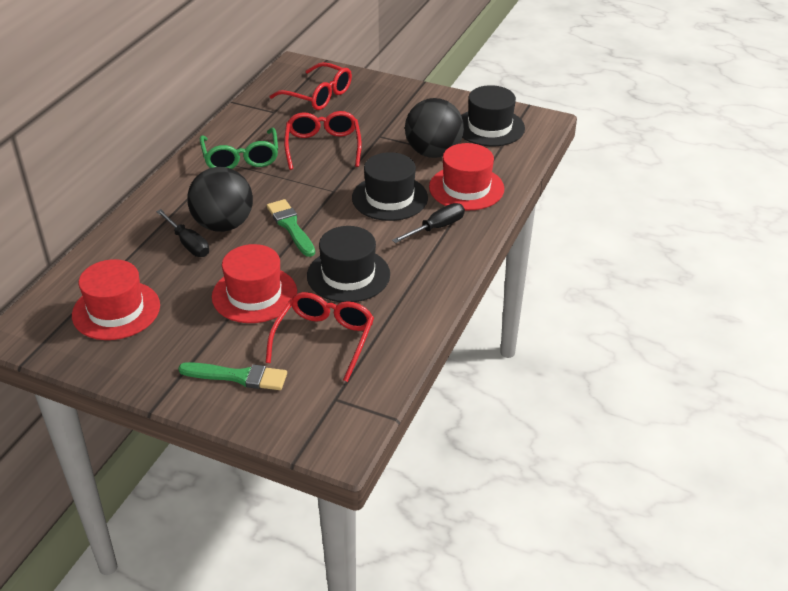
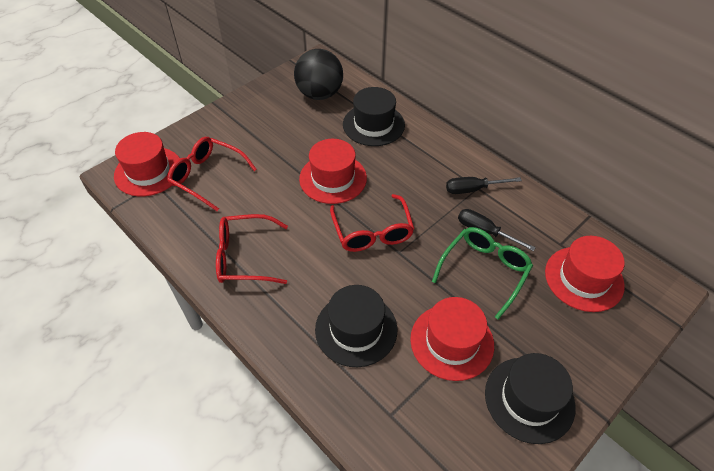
black ball: [187,167,253,232] [405,98,464,158] = 2 -> [294,49,343,100] = 1
green brush: [178,362,287,390] [267,199,315,257] = 2 -> none = 0
red hat: [72,259,160,340] [212,244,297,323] [429,143,504,210] = 3 -> [114,132,180,197] [299,139,367,204] [410,297,494,381] [545,236,625,312] = 4

